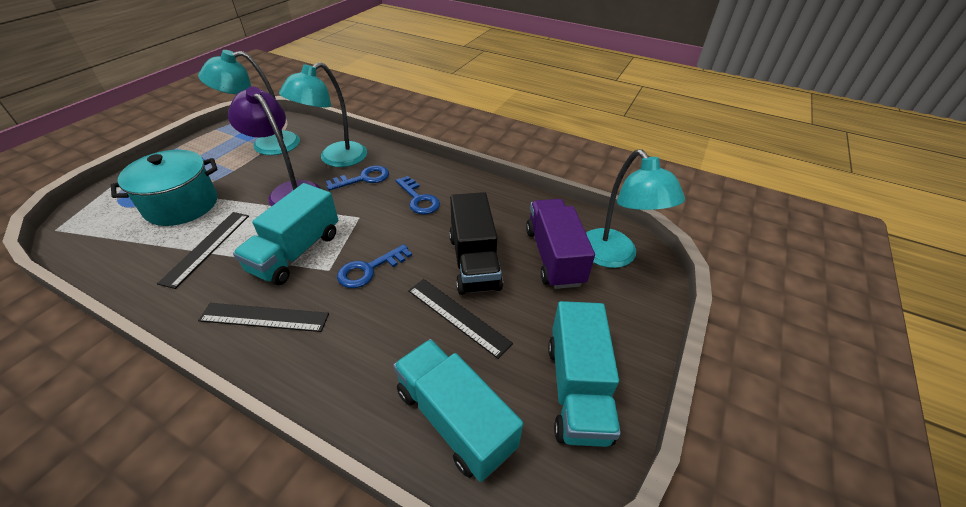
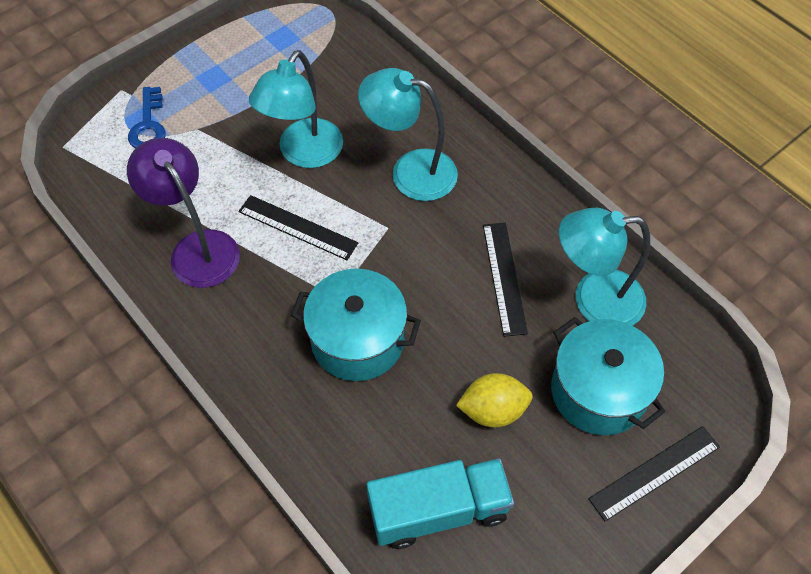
black truck: [449,192,503,295] = 1 -> none = 0
blue key: [325,165,389,191] [337,244,412,288] [395,176,440,214] = 3 -> [128,87,166,149] = 1
purple truck: [526,199,595,289] = 1 -> none = 0
turquoise pot: [111,150,218,226] = 1 -> [291,269,421,381] [551,317,665,435] = 2
turquoise truck: [233,183,338,285] [393,339,523,482] [548,301,621,447] = 3 -> [366,458,514,549] = 1
yellow lemon: none = 0 -> [456,373,533,428] = 1

